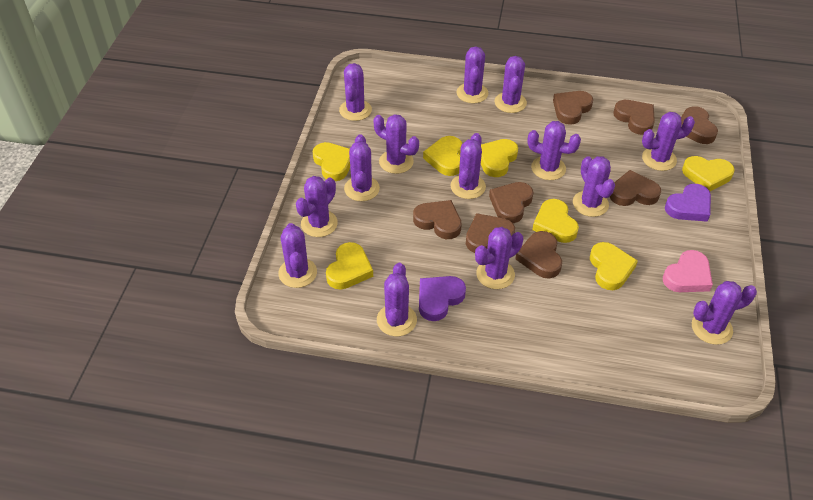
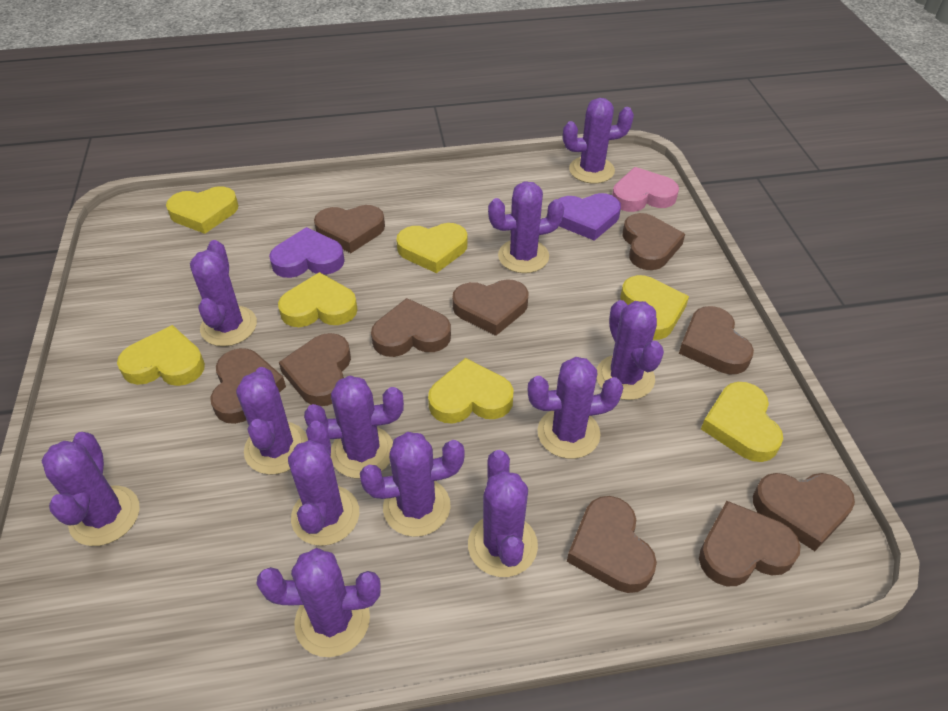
brown heart: [413,200,462,239] [466,213,515,253] [489,182,534,223] [515,231,562,278] [553,91,593,125] [610,170,661,206] [613,100,655,135] [681,106,718,144] = 8 -> [210,348,286,424] [279,333,351,406] [314,205,385,253] [371,298,451,357] [452,279,529,336] [567,496,657,593] [623,213,685,270] [679,306,754,374] [699,501,800,586] [753,473,855,551] = 10
purple cactus: [278,223,317,288] [296,176,338,237] [339,63,372,121] [344,134,380,201] [373,114,419,174] [377,263,417,336] [450,133,486,199] [457,46,488,104] [475,227,523,289] [494,56,527,113] [527,121,581,180] [573,156,615,217] [642,112,695,171] [692,281,757,345] = 14 -> [42,432,139,546] [190,240,257,346] [236,367,308,475] [257,548,381,657] [288,421,359,546] [304,376,404,478] [360,432,465,537] [468,450,538,577] [488,181,564,273] [528,357,623,459] [563,98,634,183] [597,300,664,400] = 12

